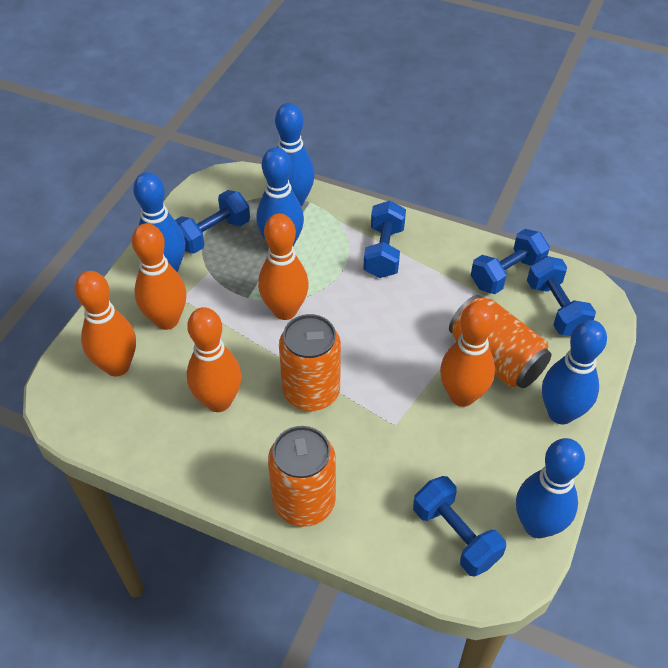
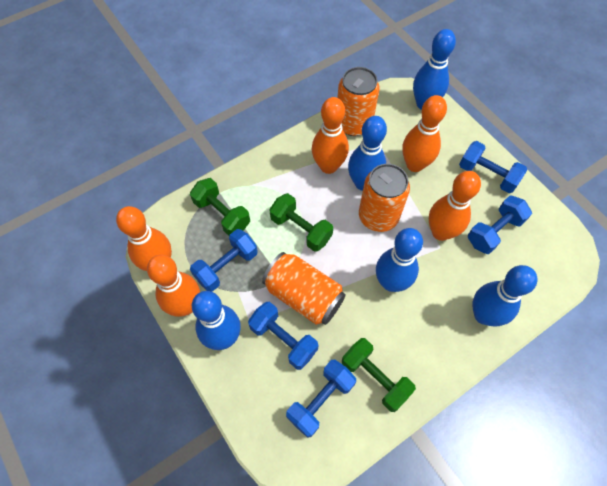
green dumbbell: none = 0 -> [190,178,250,236] [269,193,333,252] [342,338,416,412] = 3

